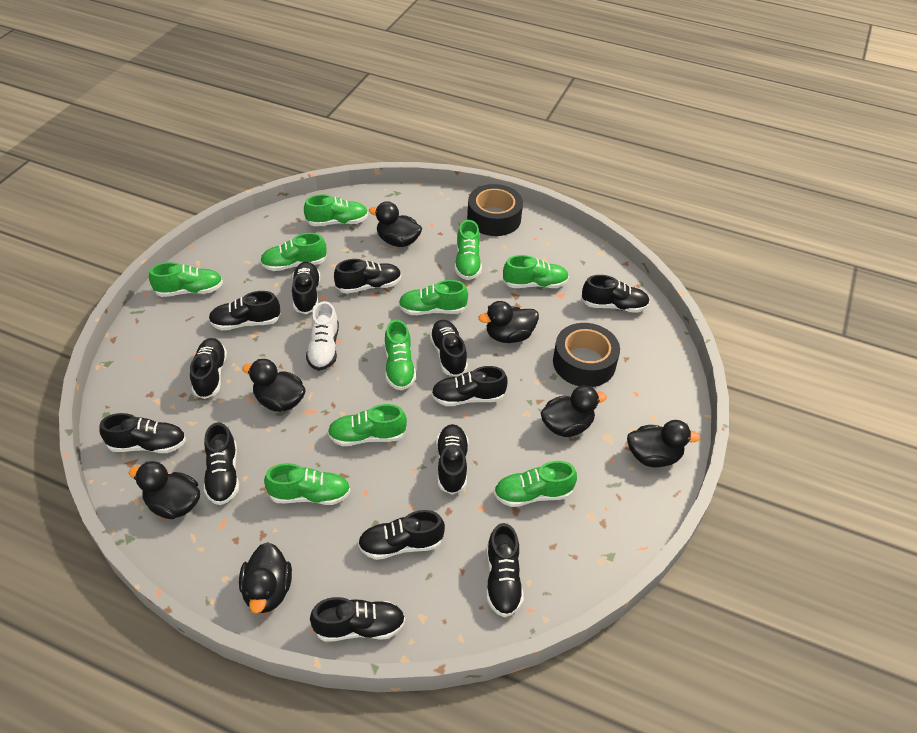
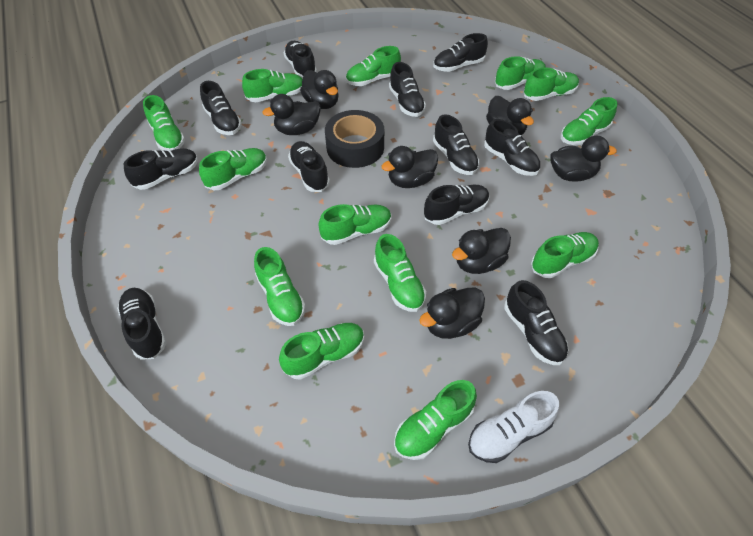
black shoe: [99,413,186,453] [190,338,227,399] [204,422,239,505] [209,291,281,330] [292,262,320,314] [310,597,405,642] [334,259,401,294] [358,510,445,560] [429,320,468,377] [431,366,508,406] [436,424,468,495] [486,523,524,617] [581,275,650,313] = 13 -> [117,288,166,360] [124,148,198,190] [200,81,242,135] [284,41,317,79] [288,141,330,192] [389,62,426,117] [424,185,490,225] [433,33,488,72] [433,114,479,175] [484,119,540,176] [504,280,568,365] = 11
black tape: [467,184,523,236] [553,323,620,387] = 2 -> [325,110,384,168] = 1
green shoe: [149,262,223,297] [260,233,327,271] [264,463,351,505] [304,194,368,226] [328,404,407,446] [385,320,416,390] [398,280,468,315] [455,220,482,280] [494,461,577,507] [503,255,569,288] = 10 -> [143,95,185,151] [199,148,267,190] [242,69,303,102] [254,247,306,326] [279,323,364,380] [319,204,391,245] [346,46,401,86] [374,234,426,312] [394,380,477,460] [495,56,546,90] [524,68,579,101] [531,232,599,278] [561,97,617,145] = 13

